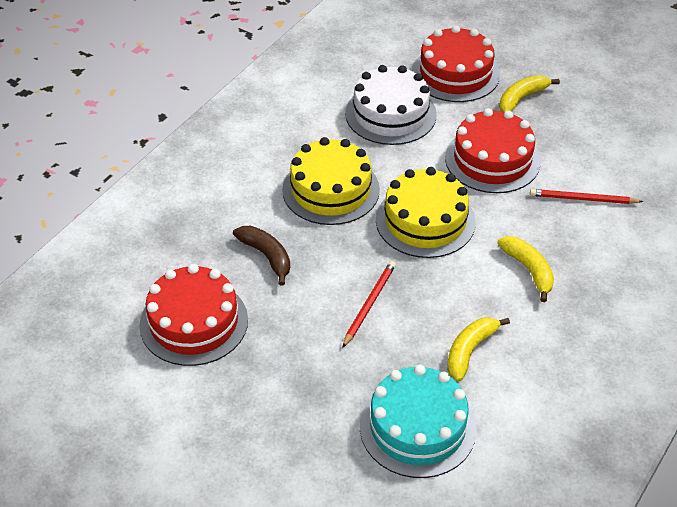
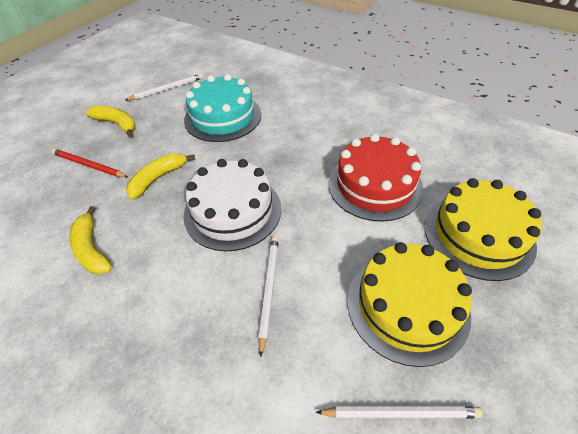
brown banana: [233,226,290,286] = 1 -> none = 0
red cake: [140,264,248,366] [412,25,500,102] [445,108,540,193] = 3 -> [328,134,424,222] = 1
red pencil: [342,261,396,348] [530,189,643,204] = 2 -> [52,149,128,178] = 1
white pencil: none = 0 -> [125,74,203,100] [258,236,279,357] [316,406,483,418] = 3

